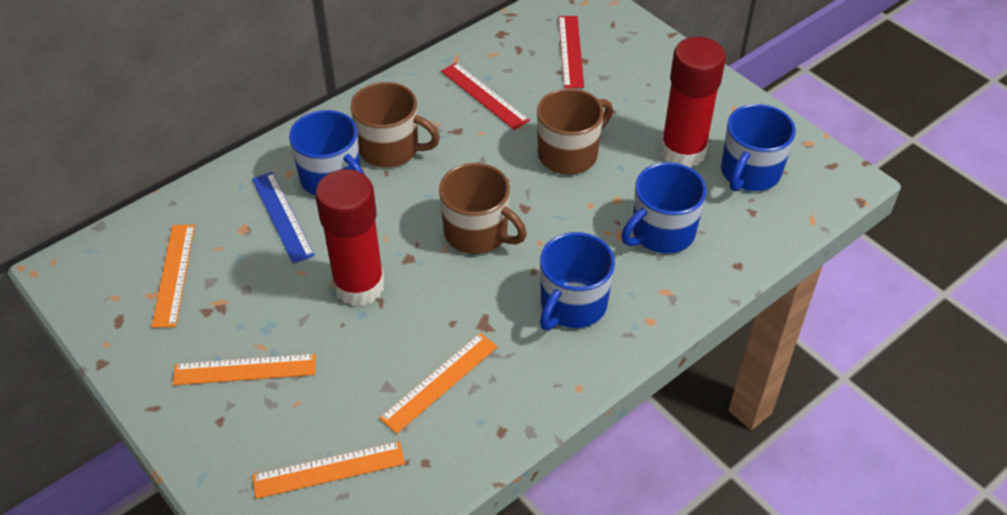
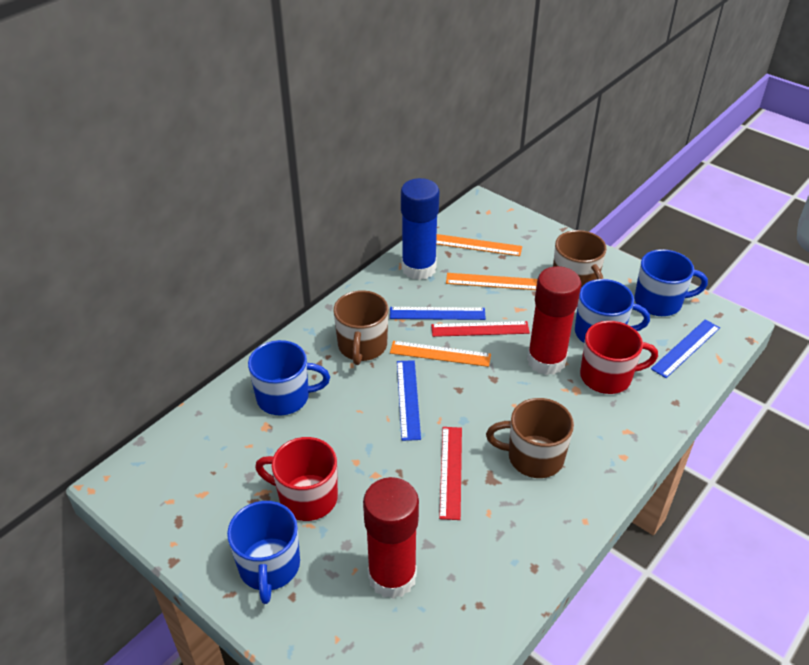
blue glue stick: none = 0 -> [401,178,440,280] = 1
blue ruler: [252,172,315,264] = 1 -> [390,307,486,320] [397,360,421,441] [651,319,720,378] = 3
orange ruler: [151,224,195,328] [172,354,316,385] [252,441,405,499] [379,333,498,434] = 4 -> [390,341,491,367] [436,234,522,256] [446,273,537,290] = 3
red mug: none = 0 -> [255,437,338,521] [580,321,658,394] = 2

